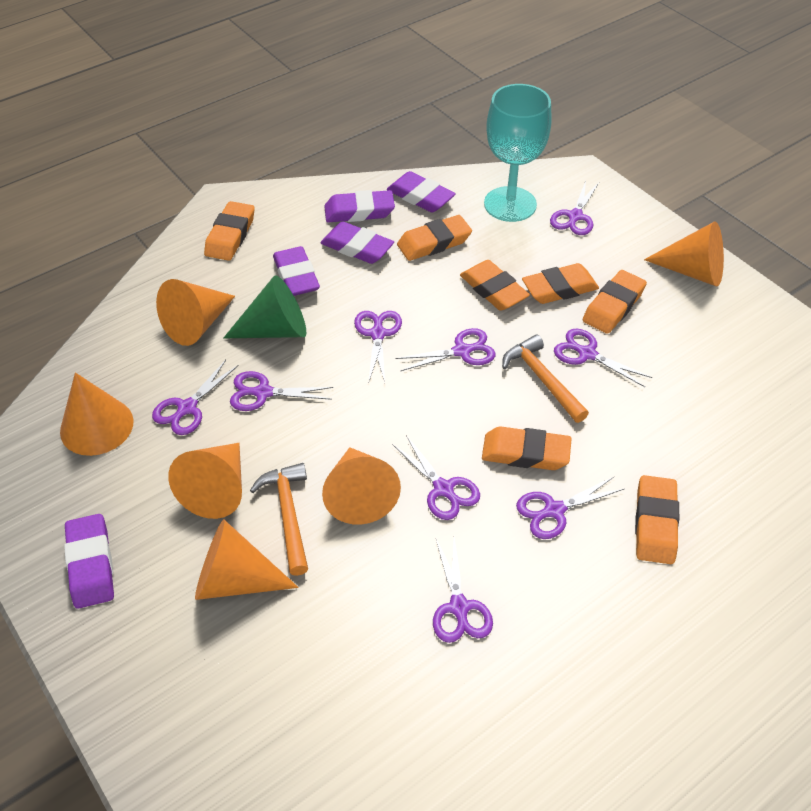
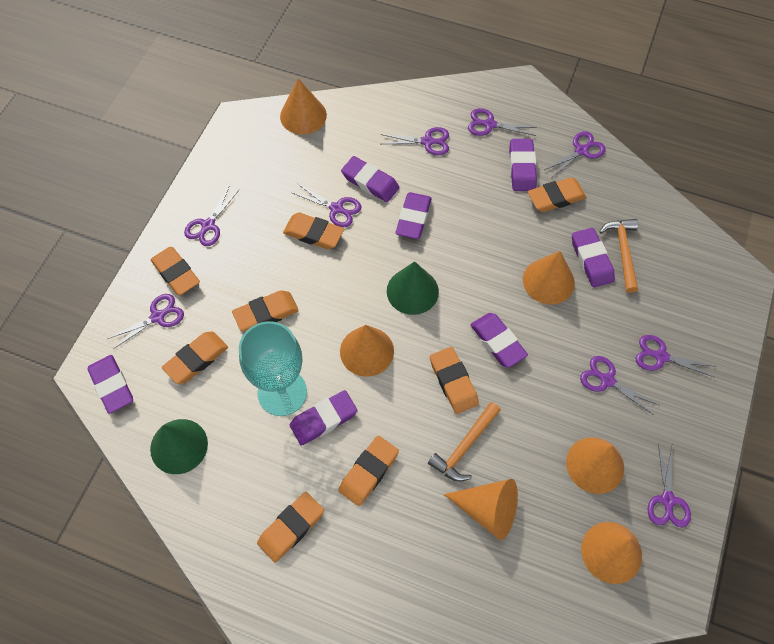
green cone: [224,275,306,338] = 1 -> [150,419,208,474] [387,261,439,315] = 2
orange eraser: [204,201,255,261] [397,215,472,261] [460,260,530,311] [482,426,572,470] [522,263,599,304] [582,270,647,334] [635,475,679,564] = 7 -> [151,247,200,295] [162,332,228,384] [232,290,299,332] [257,492,324,562] [283,213,344,249] [338,436,399,506] [430,347,479,414] [528,177,587,212] = 8
purple eraser: [64,514,114,609] [273,246,320,296] [321,222,394,264] [324,190,395,222] [387,171,456,213] = 5 -> [88,355,133,414] [290,390,358,446] [341,156,400,202] [395,192,431,239] [470,313,528,368] [509,139,537,191] [572,228,615,288] = 7

